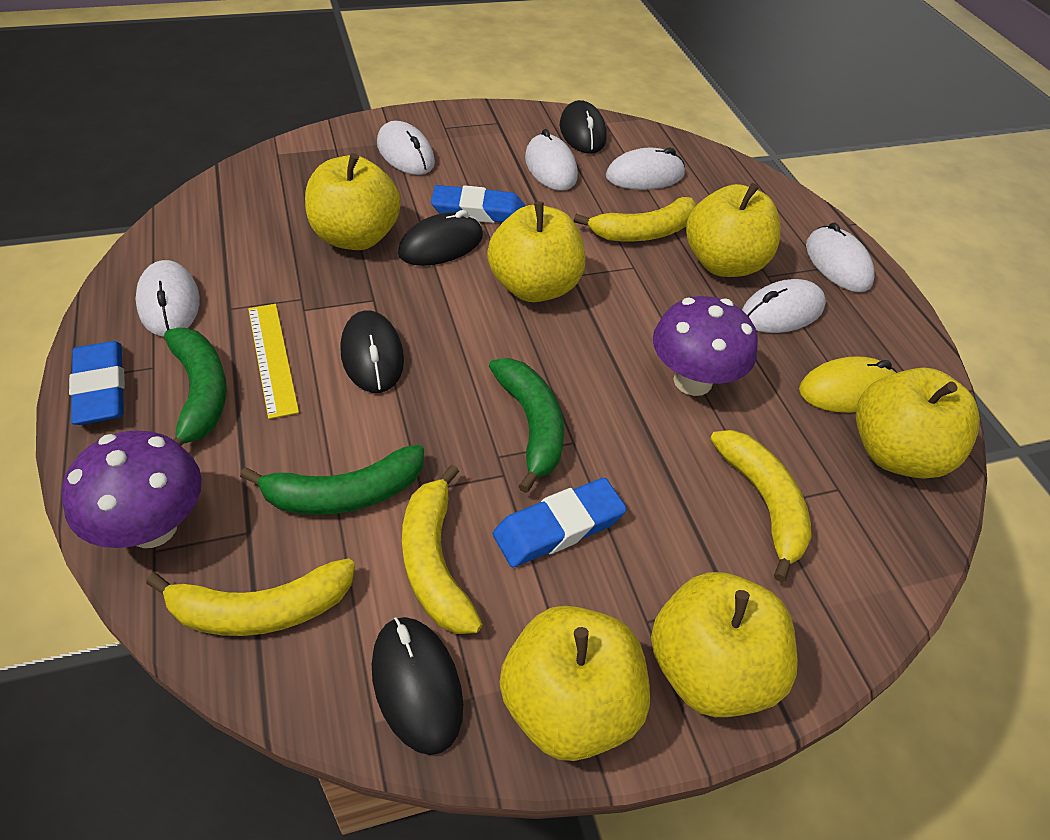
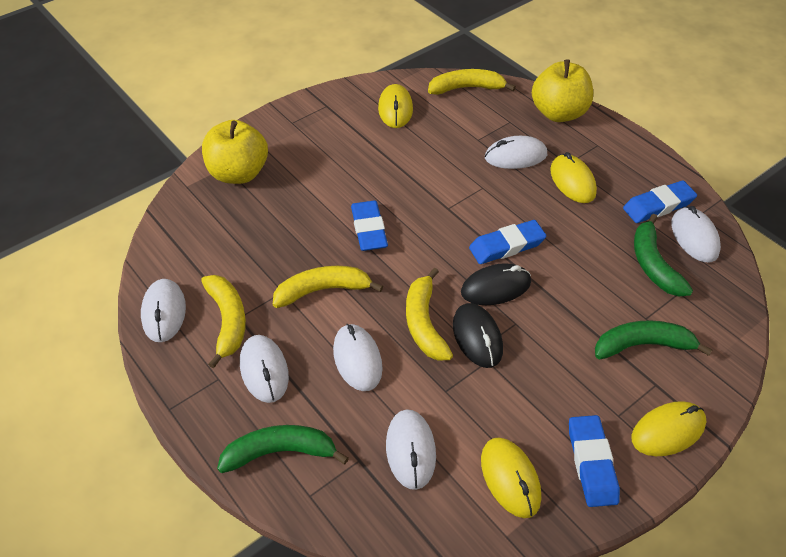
black mouse: [340,310,404,393] [372,617,463,755] [398,210,483,266] [560,100,607,154] = 4 -> [453,303,503,368] [461,263,531,305] = 2
blue eraser: [69,341,125,425] [431,185,525,223] [493,478,627,567] = 3 -> [351,201,388,251] [469,220,546,264] [569,415,620,507] [623,180,697,223] = 4
purple mushroom: [62,430,202,548] [653,296,758,396] = 2 -> none = 0
yellow apple: [305,153,401,250] [487,202,585,302] [500,606,650,761] [651,572,798,717] [686,183,781,277] [856,367,980,479] = 6 -> [202,120,268,184] [532,60,593,122] = 2
yellow mouse: [799,356,897,413] = 1 -> [378,84,413,128] [481,437,541,518] [550,152,597,203] [631,401,707,456] = 4
yellow ruler: [248,304,299,419] = 1 -> none = 0

